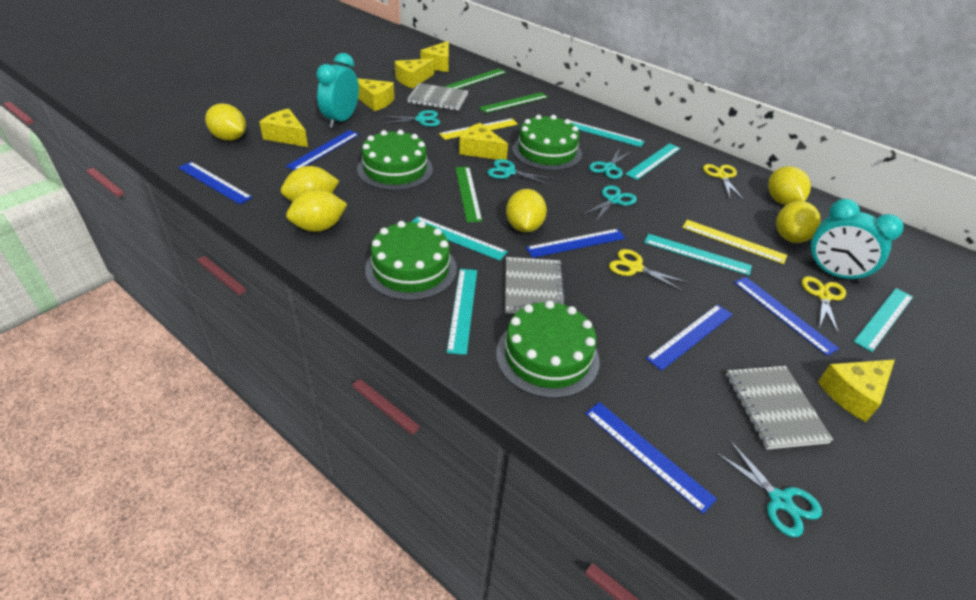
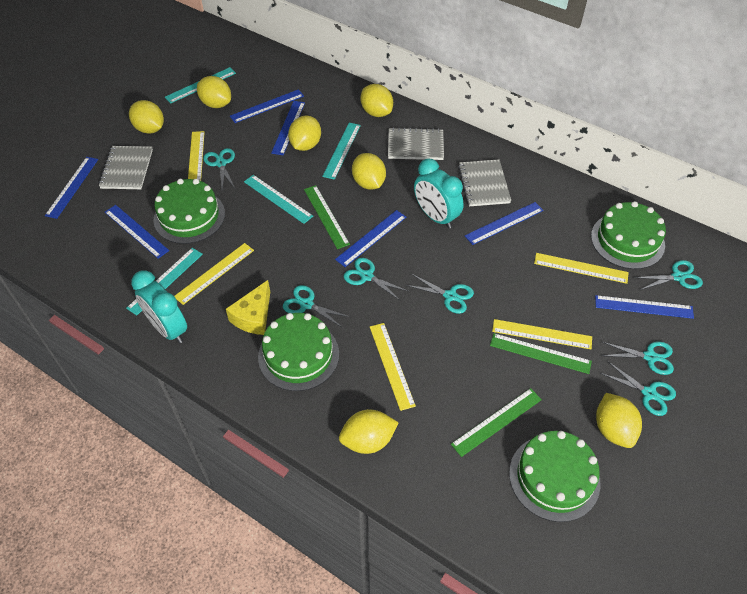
blue ruler: [178,162,253,204] [286,130,359,170] [526,229,626,258] [585,402,717,514] [646,304,733,371] [734,277,839,356] = 6 -> [45,157,98,219] [105,205,169,259] [230,89,304,123] [271,101,305,155] [335,210,406,267] [465,202,544,245] [595,295,694,319] = 7
turquoise ruler: [412,216,508,261] [447,269,477,355] [570,120,644,147] [625,143,681,180] [644,234,752,276] [853,288,913,352] = 6 -> [126,248,203,315] [165,67,236,103] [244,175,313,224] [322,123,361,180] = 4
turquoise scissors: [381,110,440,127] [487,159,554,185] [582,185,637,222] [589,148,632,179] [714,440,822,537] = 5 -> [203,148,235,189] [283,285,350,328] [343,258,408,301] [406,274,474,314] [600,362,676,416] [601,341,674,375] [634,260,703,290] = 7
yellow cheese: [259,109,308,147] [357,78,395,111] [394,59,434,88] [420,41,449,72] [459,123,508,160] [818,360,895,422] = 6 -> [226,280,270,335] = 1
yellow lemon: [205,103,246,141] [281,166,339,202] [286,189,347,232] [506,189,547,232] [768,166,811,205] [776,201,821,243] = 6 -> [129,100,164,134] [197,76,231,108] [288,116,321,151] [339,410,399,454] [352,153,386,189] [361,84,393,117] [596,393,642,448] = 7
yellow ruler: [439,118,518,140] [682,220,787,264] = 2 -> [174,243,254,305] [188,131,205,181] [370,323,416,411] [492,319,592,349] [534,253,629,284] = 5
yellow scissors: [609,249,689,292] [703,164,744,200] [802,276,846,335] = 3 -> none = 0

